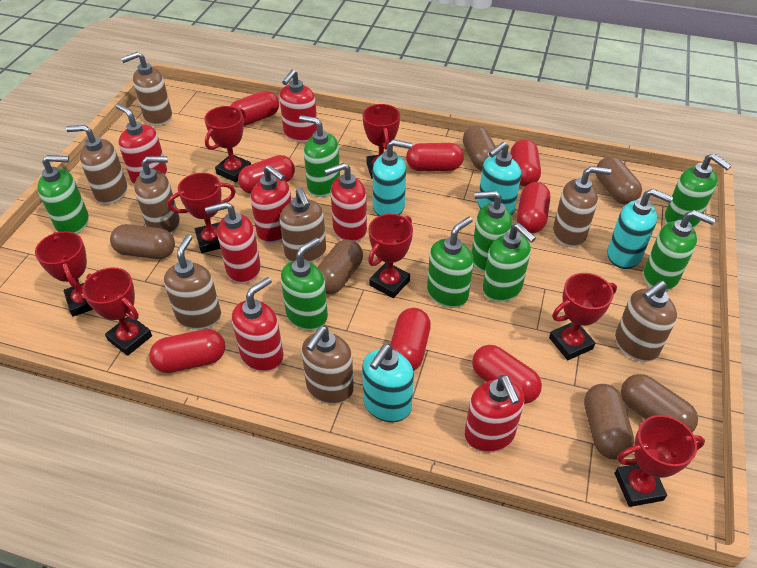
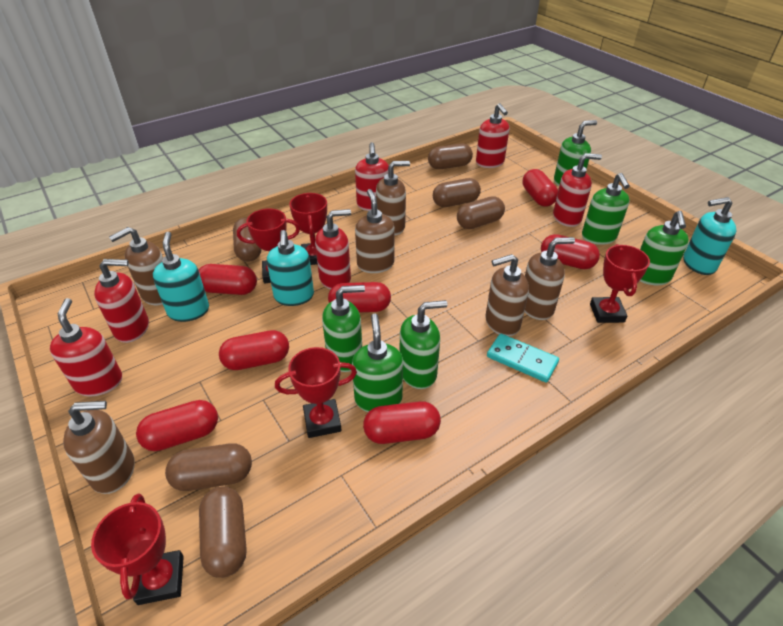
brown soap dispenser: [66,125,127,204] [121,52,172,126] [134,156,180,234] [164,234,221,330] [280,188,326,263] [302,326,354,404] [553,166,611,247] [615,281,677,362] = 8 -> [63,401,135,494] [109,227,163,305] [355,189,395,273] [376,161,410,235] [485,254,529,336] [524,237,575,320] = 6
green soap dispenser: [37,155,89,234] [281,238,328,330] [299,115,340,197] [427,217,474,308] [472,191,512,272] [483,223,536,302] [644,210,716,291] [664,153,732,228] = 8 -> [322,285,365,372] [352,313,403,412] [400,300,447,389] [554,120,597,186] [582,173,630,245] [640,211,689,285] = 6
red capsule: [149,329,225,373] [230,91,279,126] [238,155,295,194] [391,308,431,371] [406,143,464,171] [472,345,542,404] [510,139,541,187] [517,182,550,233] = 8 -> [136,400,218,451] [199,264,257,295] [219,330,289,370] [328,282,391,312] [363,401,441,444] [523,169,558,207] [541,234,600,269] = 7
red soap dispenser: [116,104,167,185] [205,202,261,284] [232,277,284,372] [250,165,292,243] [279,70,317,142] [324,163,367,242] [464,375,524,453] = 7 -> [50,298,122,397] [94,259,149,343] [315,209,351,290] [355,142,389,211] [476,103,510,168] [553,153,602,227] = 6
red trophy: [35,231,93,317] [82,267,152,356] [168,173,236,253] [204,106,251,182] [362,104,400,179] [368,214,413,298] [549,273,617,360] [615,415,705,507] = 8 -> [91,493,184,605] [237,208,300,284] [275,347,357,438] [289,193,327,265] [590,244,650,323] = 5
turquoise domino: none = 0 -> [487,334,559,383] = 1
turquoise soap dispenser: [362,344,414,422] [373,139,413,216] [478,142,521,215] [607,189,673,269] = 4 -> [153,232,209,322] [267,230,314,306] [683,197,736,275] = 3

